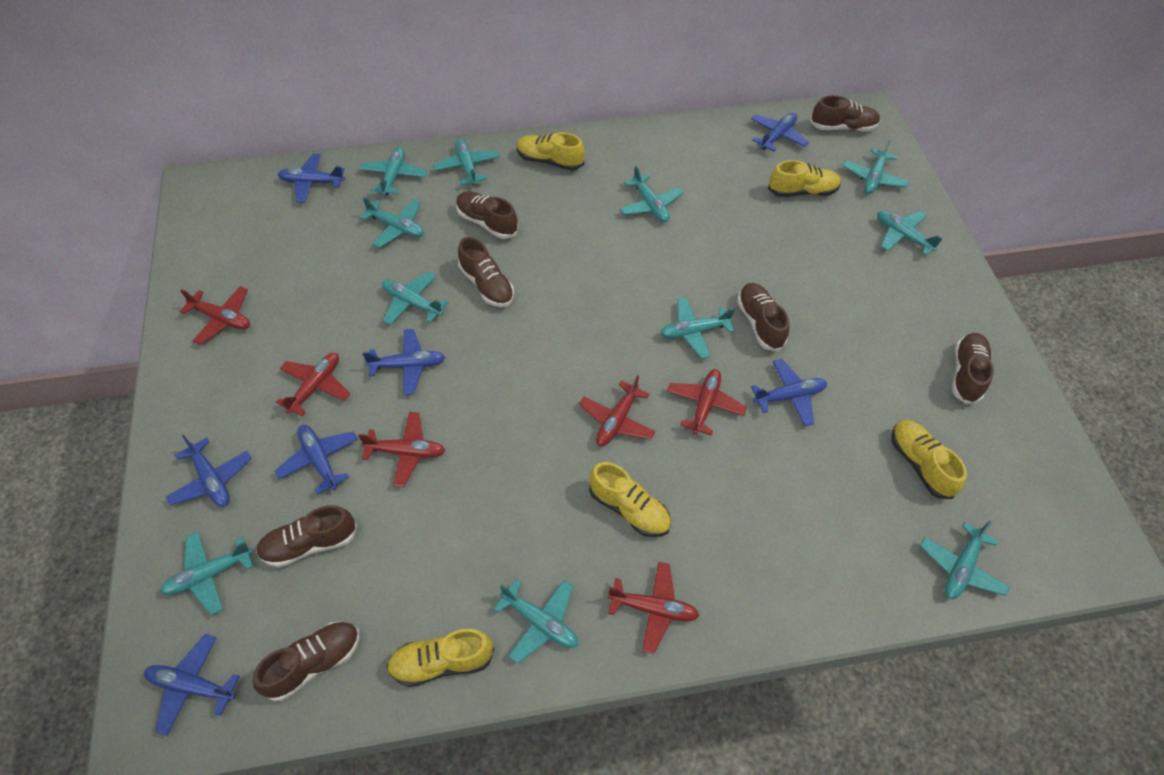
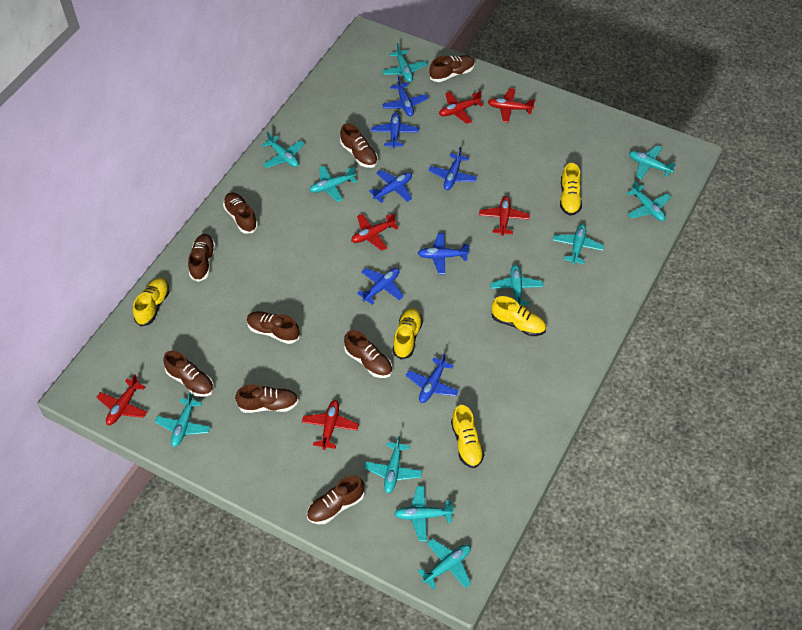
brown shoe: [253,621,360,702] [256,505,357,568] [456,191,518,239] [458,237,514,307] [737,283,789,351] [811,95,880,131] [952,333,994,404] = 7 -> [163,351,214,397] [188,234,216,282] [223,192,258,234] [235,385,299,413] [247,311,299,344] [307,476,364,524] [340,123,378,168] [344,330,392,378] [429,55,475,82] = 9

